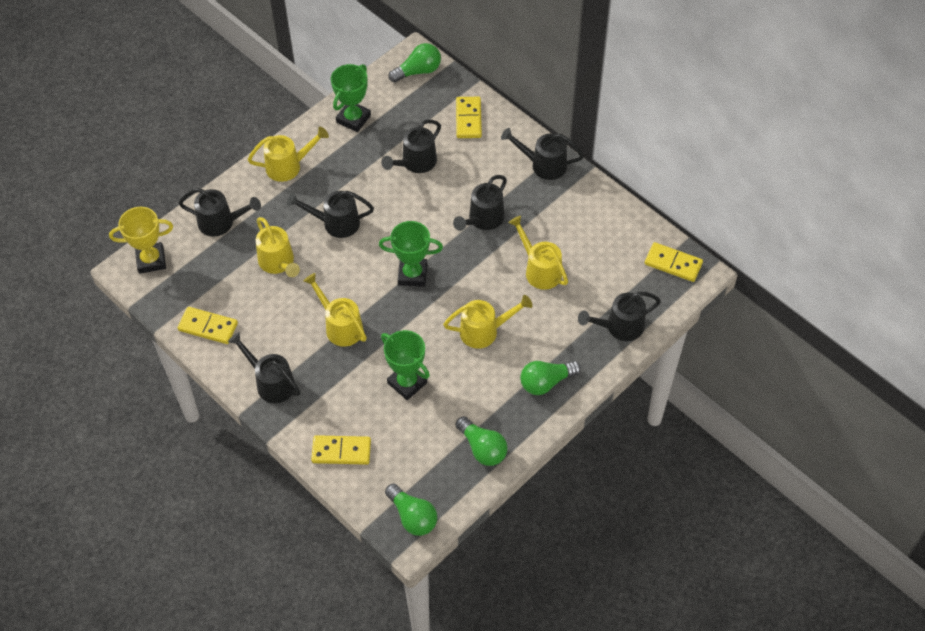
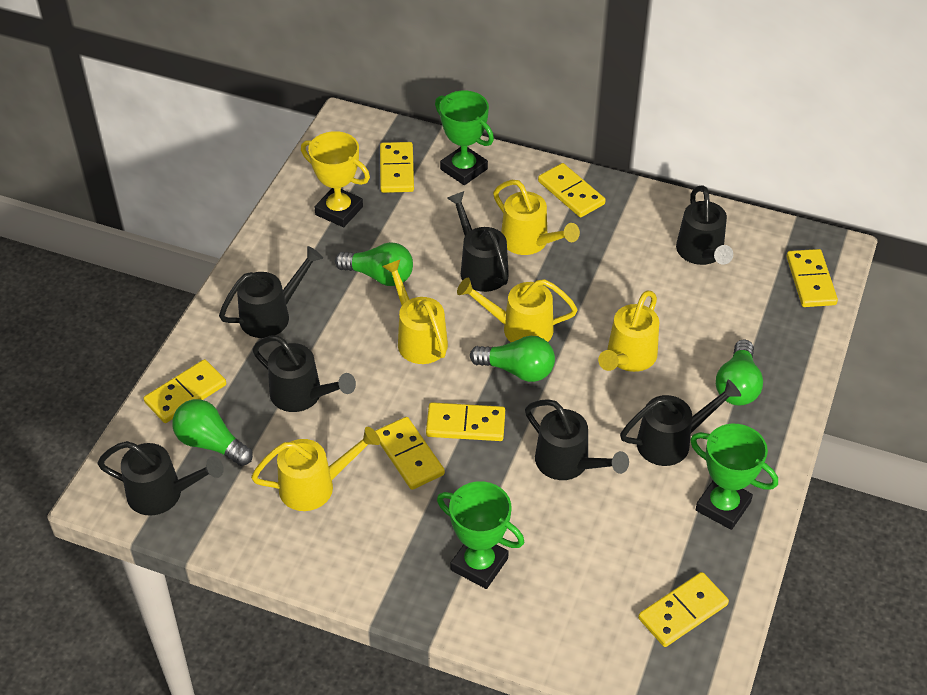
yellow domino: [178,307,238,344] [311,435,371,465] [456,97,482,138] [645,242,703,282] = 4 -> [143,359,226,423] [375,417,445,490] [380,142,414,193] [426,402,505,441] [538,163,606,217] [638,572,729,647] [786,249,838,307] = 7

